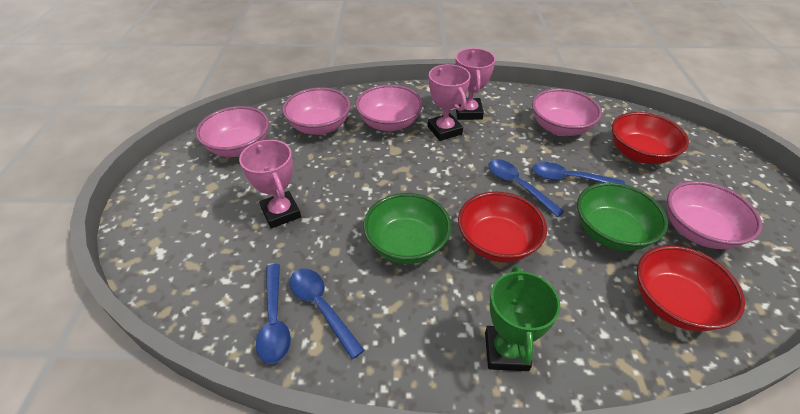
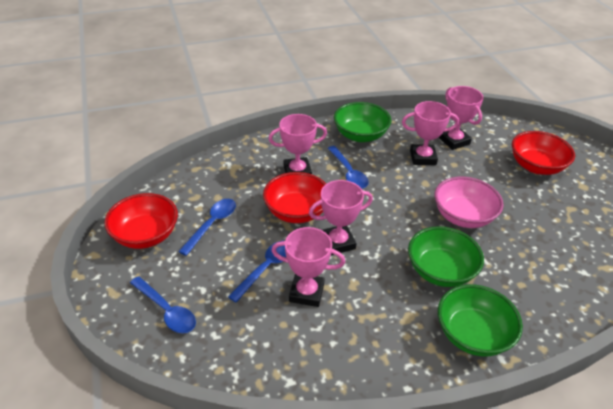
green bowl: [363,193,452,264] [577,182,668,251] = 2 -> [334,102,392,142] [408,226,484,287] [438,284,523,356] = 3
green trophy: [485,266,560,371] = 1 -> none = 0
pink bowl: [196,106,269,157] [283,88,351,135] [356,85,423,131] [532,89,602,136] [667,181,762,249] = 5 -> [435,177,504,228] = 1
pink trophy: [239,140,301,229] [428,64,471,141] [455,48,496,120] = 3 -> [269,114,327,174] [272,227,345,307] [309,180,373,255] [402,101,459,165] [439,86,484,150] = 5

